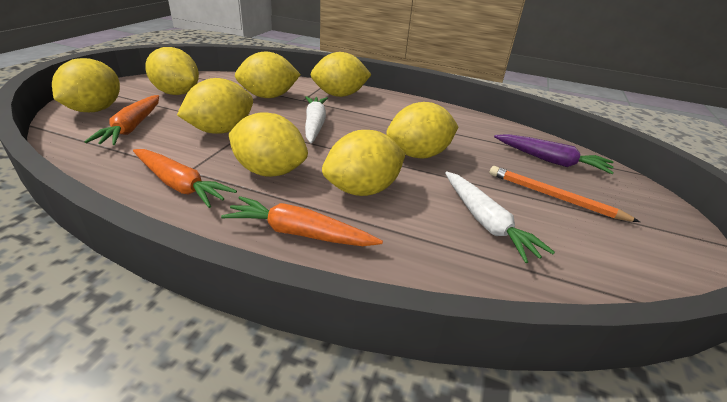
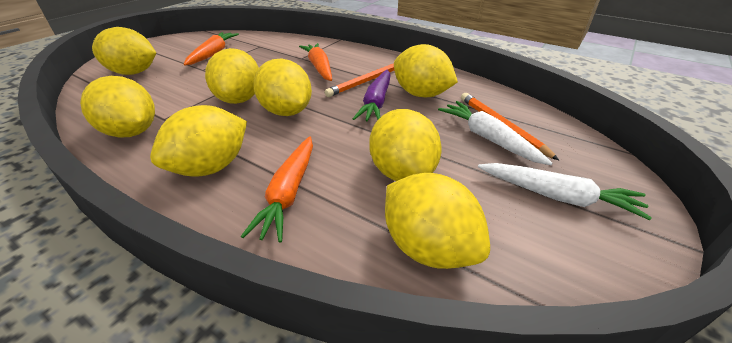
orange pencil: [489,166,640,222] = 1 -> [325,63,394,97] [461,93,559,160] = 2

